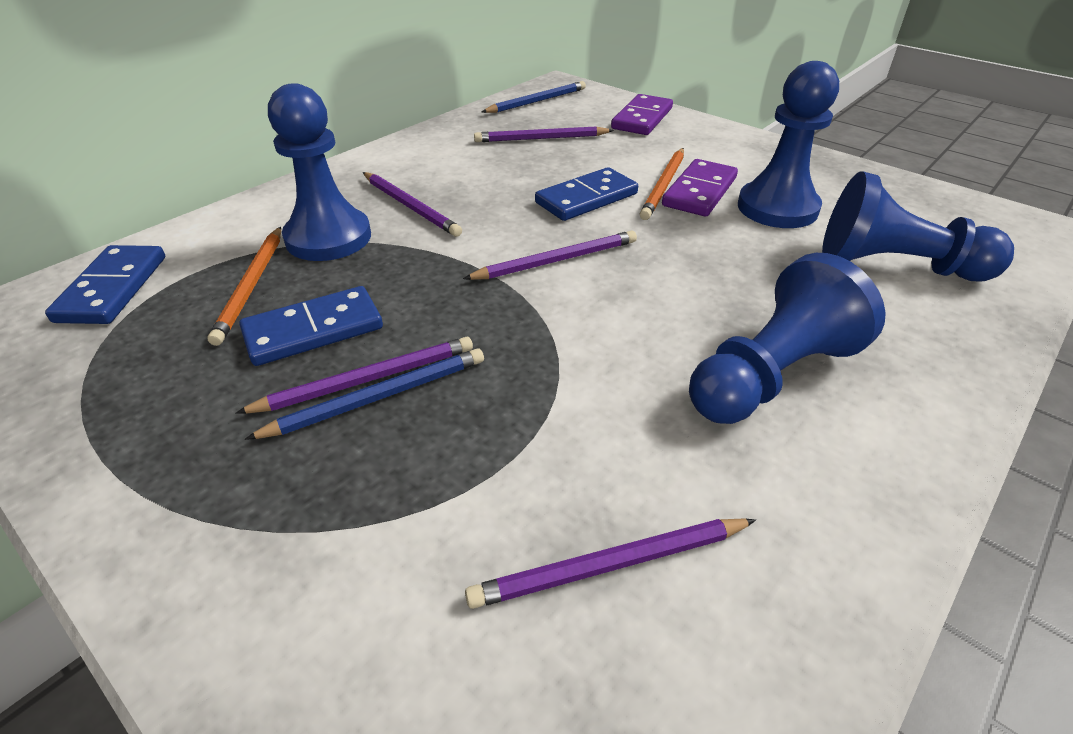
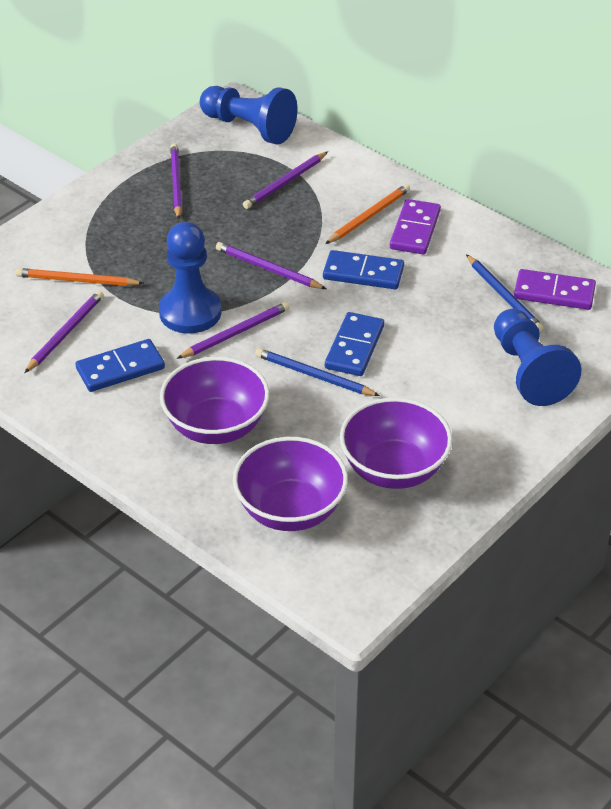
blue pawn: [268,83,371,261] [689,253,886,424] [738,61,839,228] [822,171,1014,281] = 4 -> [159,222,221,334] [200,86,297,144] [494,309,581,406] = 3
purple bowl: none = 0 -> [160,357,269,444] [233,437,348,531] [340,398,452,489] = 3

